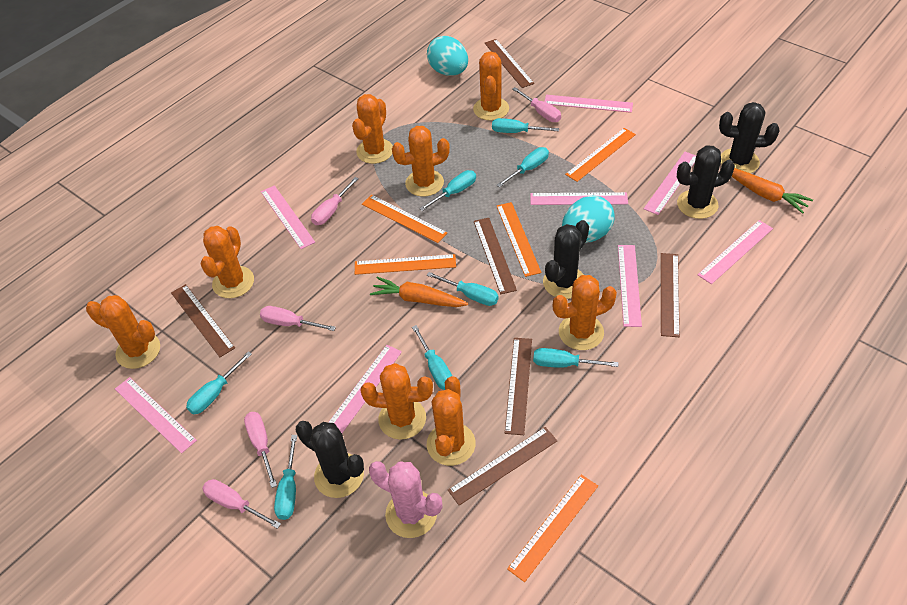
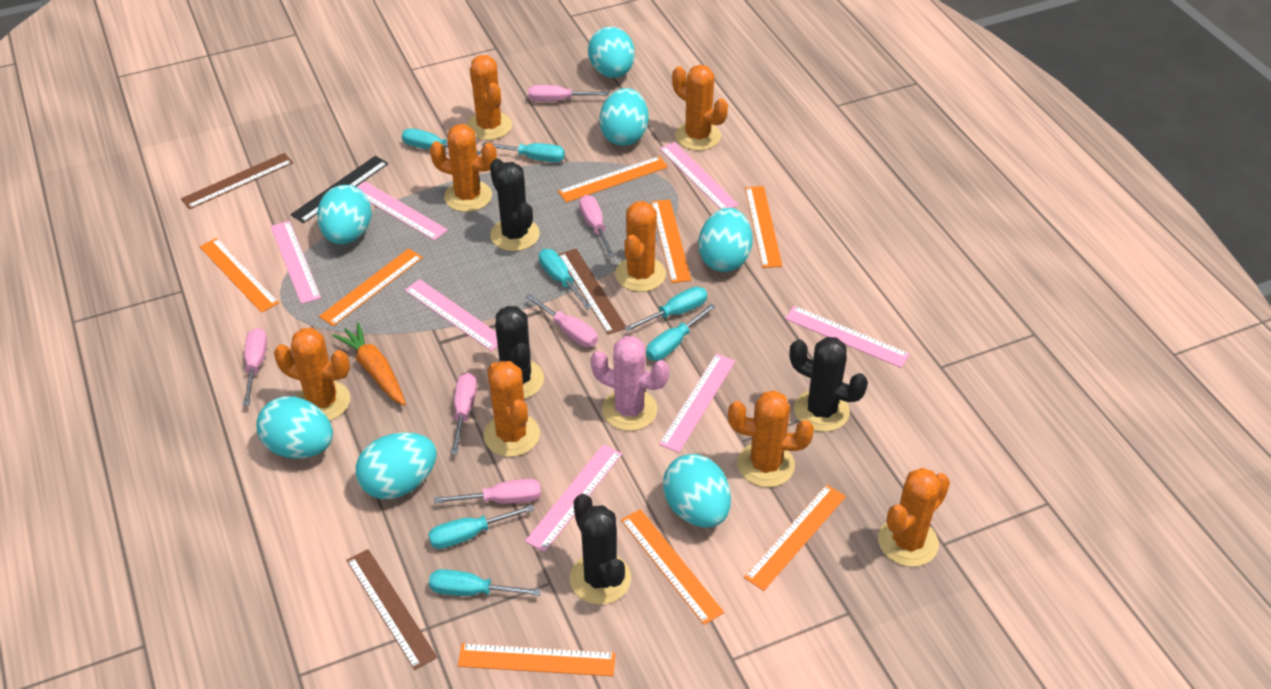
black ruler: none = 0 -> [290,156,388,223] = 1
brown ruler: [171,284,235,357] [448,427,557,505] [474,218,517,294] [485,39,534,88] [505,338,532,435] [661,253,680,337] = 6 -> [181,153,293,209] [346,549,437,670] [558,249,626,335] = 3
orange carrot: [370,277,468,307] [732,168,813,214] = 2 -> [332,323,406,406] = 1
orange ruler: [355,254,456,275] [362,195,448,243] [497,202,541,277] [507,475,598,582] [565,128,636,182] = 5 -> [200,238,279,313] [319,248,423,326] [458,643,616,676] [558,156,668,203] [621,509,724,625] [651,199,691,283] [744,484,846,591] [745,186,782,268] = 8
pink ruler: [115,377,197,454] [261,185,315,249] [328,345,402,433] [530,192,628,205] [544,95,633,113] [618,245,642,327] [644,152,696,215] [697,220,773,284] = 8 -> [271,221,321,304] [357,181,448,241] [405,279,498,351] [525,444,622,552] [659,142,739,209] [659,354,735,453] [785,306,910,368] = 7
pink screwdriver: [202,479,281,529] [244,412,277,488] [260,306,336,331] [311,177,359,225] [512,87,561,122] = 5 -> [243,328,267,405] [434,479,541,504] [451,373,477,455] [525,294,598,347] [528,85,609,102] [579,195,615,257] = 6
turquoise egg: [427,36,468,76] [562,196,615,243] = 2 -> [256,396,333,459] [317,185,372,244] [356,432,437,499] [588,27,635,78] [599,88,649,146] [663,454,731,528] [698,208,753,272] = 7
turquoise screwdriver: [186,351,252,414] [274,435,297,520] [412,325,452,390] [419,170,476,211] [427,272,499,306] [492,118,559,133] [496,147,549,188] [533,348,619,368] = 8 -> [402,128,481,155] [428,504,535,549] [429,569,541,596] [481,142,565,162] [539,249,592,310] [624,287,707,332] [646,303,716,361] = 7

